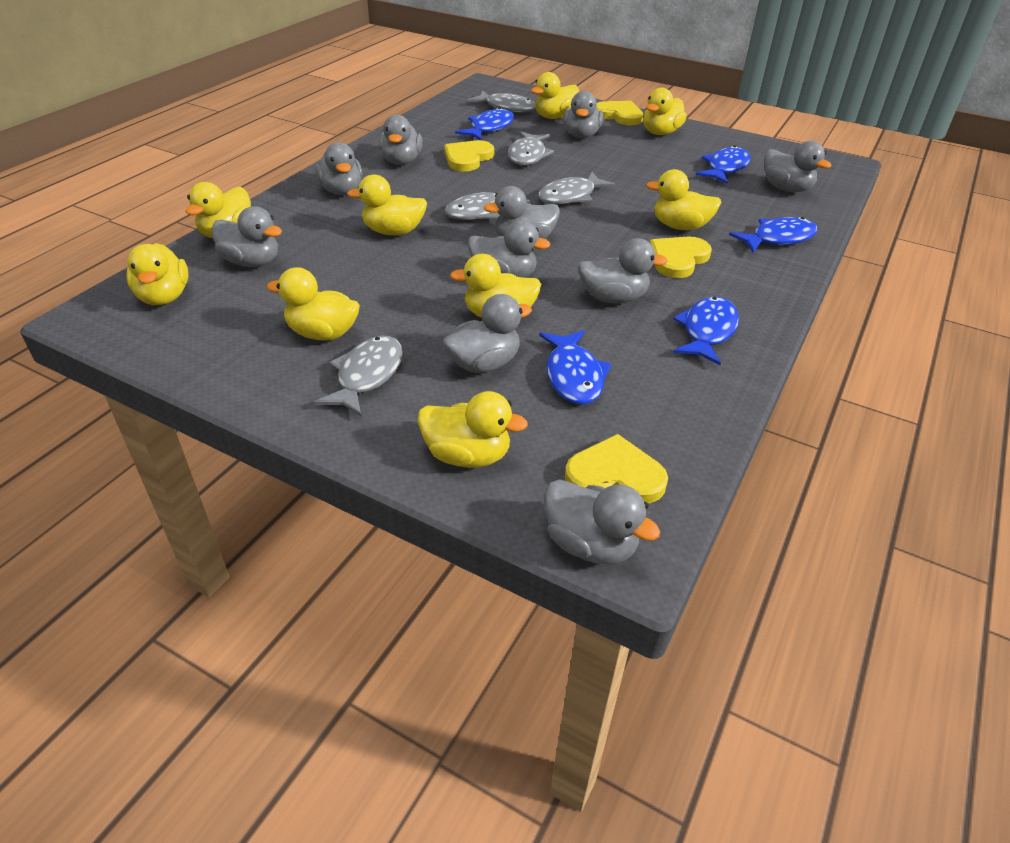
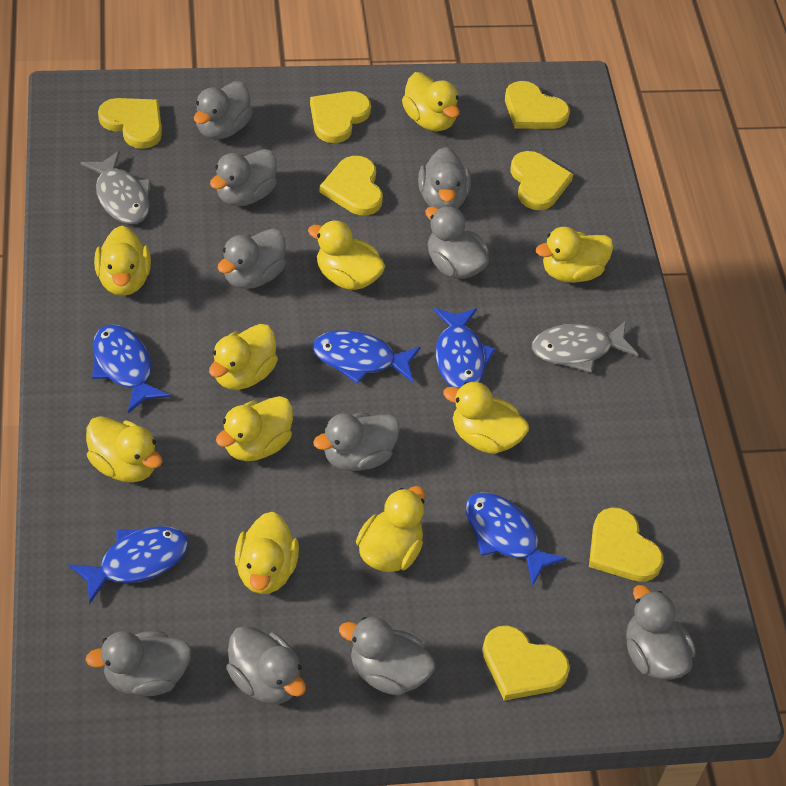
grey fish: [314,336,403,416] [445,192,531,220] [468,90,536,113] [508,131,554,165] [538,172,616,204] = 5 -> [80,151,151,224] [532,321,638,373] = 2
yellow duck: [126,243,189,305] [186,182,251,238] [267,267,360,341] [347,174,427,235] [418,391,528,468] [450,254,541,318] [531,72,579,119] [644,88,687,135] [646,169,722,230] = 9 -> [86,416,163,482] [94,226,151,296] [209,324,278,390] [216,396,293,461] [235,512,299,594] [308,220,385,290] [356,486,425,572] [402,72,460,131] [443,382,529,454] [536,227,613,283] = 10
yellow heart: [444,140,494,171] [565,434,668,503] [597,101,644,125] [650,236,712,278] = 4 -> [98,98,162,149] [310,91,371,143] [319,156,383,216] [482,625,570,701] [505,81,570,129] [511,151,573,210] [589,507,663,582] = 7

